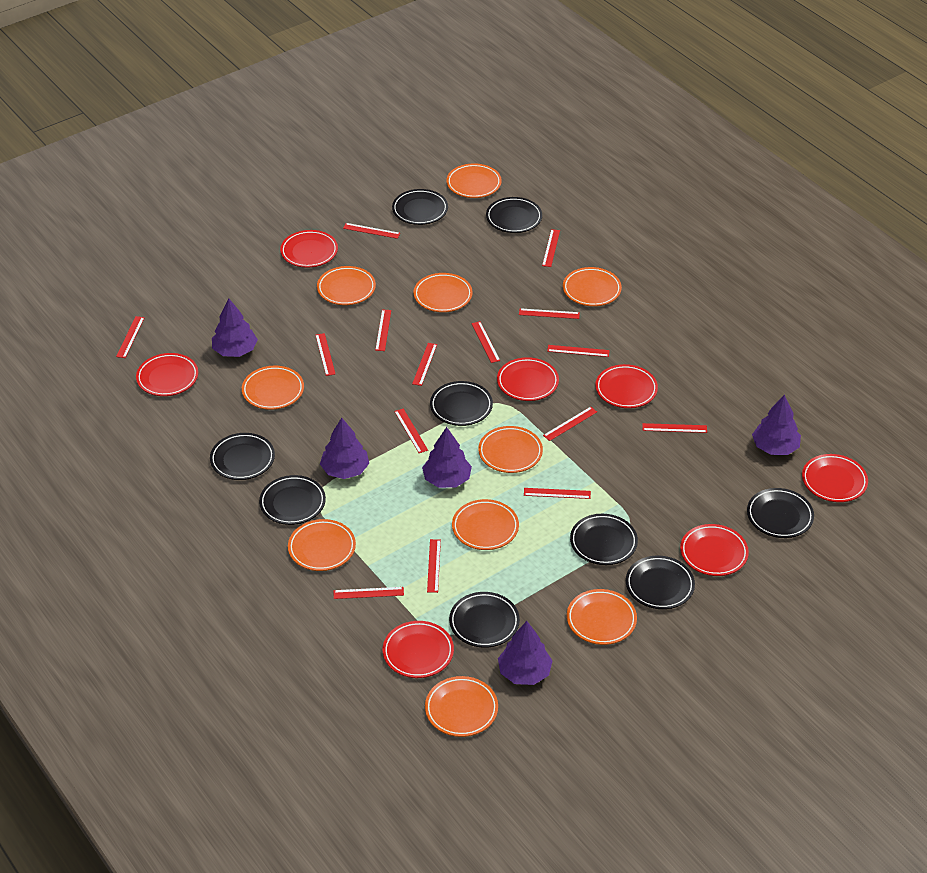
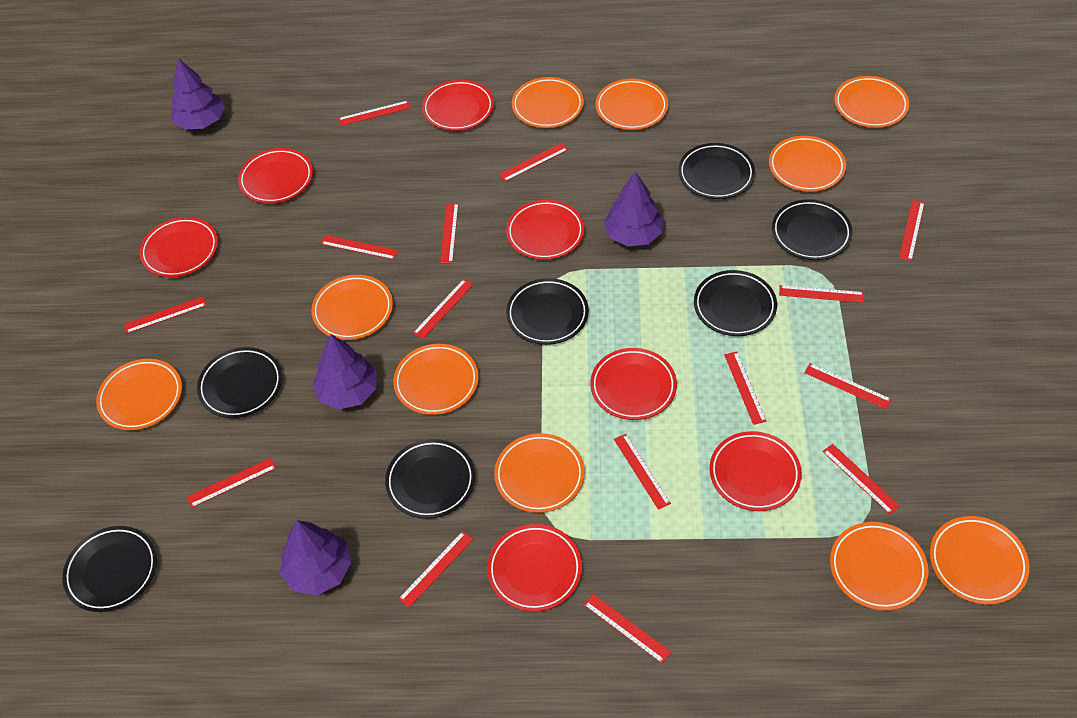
black plate: [210,433,275,480] [259,475,326,525] [392,189,448,225] [430,381,493,426] [449,592,520,648] [486,197,542,233] [570,514,638,565] [626,556,695,609] [747,488,814,538] = 9 -> [62,526,157,612] [197,347,282,418] [385,439,475,519] [506,278,589,345] [678,143,755,199] [694,270,777,336] [772,199,852,260] = 7
purple tree: [212,299,258,357] [320,418,369,479] [422,427,472,488] [498,621,553,685] [752,395,801,455] = 5 -> [171,58,225,130] [280,520,352,595] [312,334,377,410] [603,171,663,247] = 4

